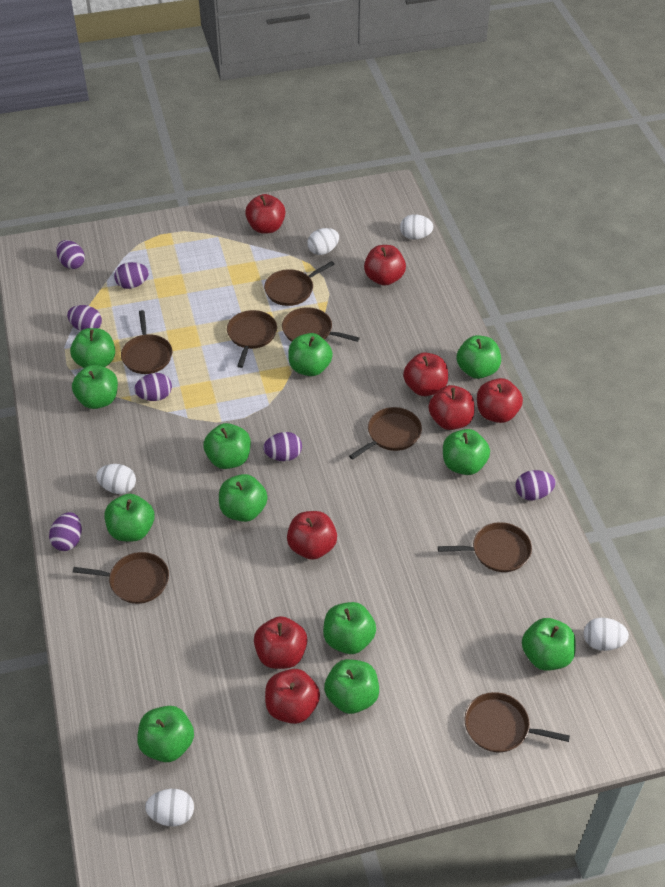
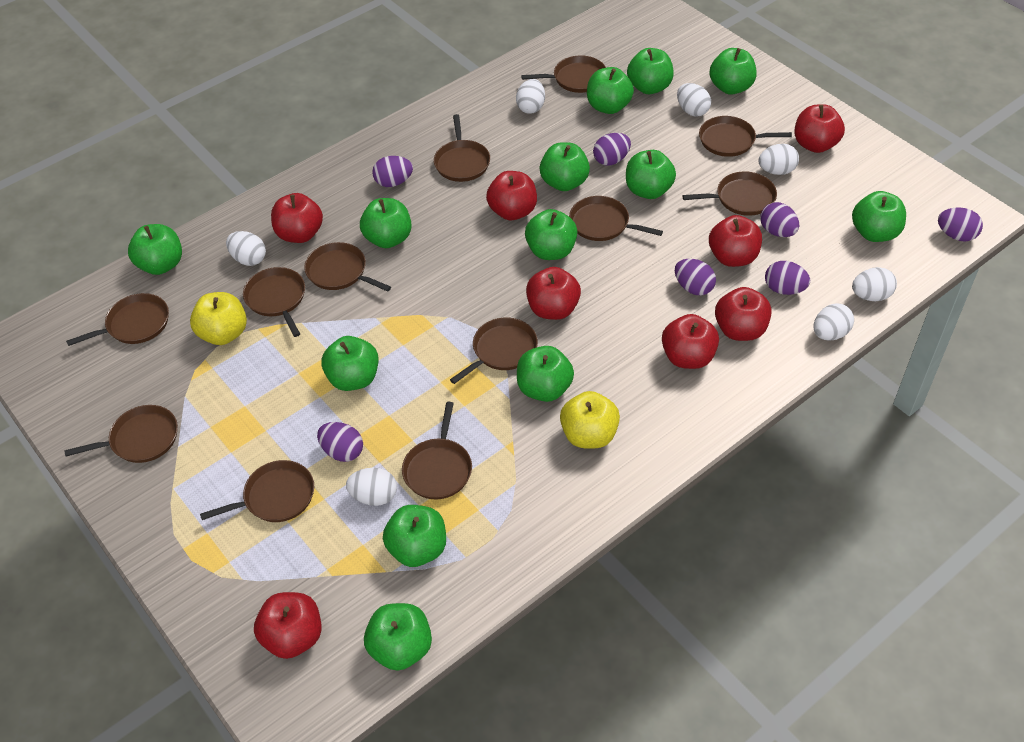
brown pan: [73,552,169,604] [121,310,172,374] [227,310,277,368] [264,261,335,306] [282,307,360,342] [349,407,422,460] [438,522,532,572] [464,692,570,752] = 8 -> [64,405,178,463] [66,293,169,346] [200,460,314,522] [243,267,305,337] [304,242,391,292] [402,402,472,499] [434,114,490,182] [450,318,538,384] [521,55,606,93] [569,196,663,241] [682,171,777,216] [699,116,792,157] = 12
green apple: [70,328,115,368] [72,365,118,409] [105,494,154,542] [137,706,194,762] [203,423,251,469] [219,474,268,522] [288,333,333,376] [323,602,376,654] [324,659,379,714] [443,429,490,475] [457,335,501,379] [522,618,576,671] = 12 -> [128,224,182,275] [321,336,379,391] [360,198,412,248] [364,603,432,671] [383,505,446,567] [517,346,574,402] [525,209,577,260] [539,142,590,191] [587,67,634,114] [626,150,676,199] [627,48,674,94] [709,48,757,95] [852,191,906,242] = 13
white egg: [96,464,136,494] [145,789,194,827] [307,228,339,255] [400,214,434,239] [584,618,629,651] = 5 -> [226,231,266,266] [346,468,397,506] [516,79,545,114] [677,83,711,117] [758,144,799,175] [813,304,854,340] [852,267,897,301] = 7
yellow apple: none = 0 -> [190,292,247,345] [560,391,620,449] = 2

